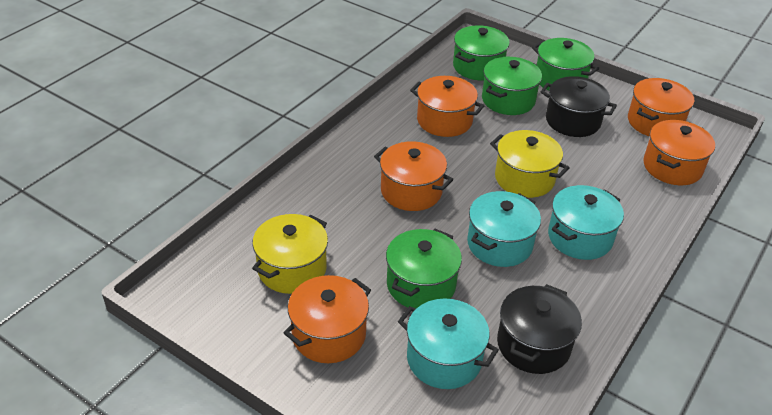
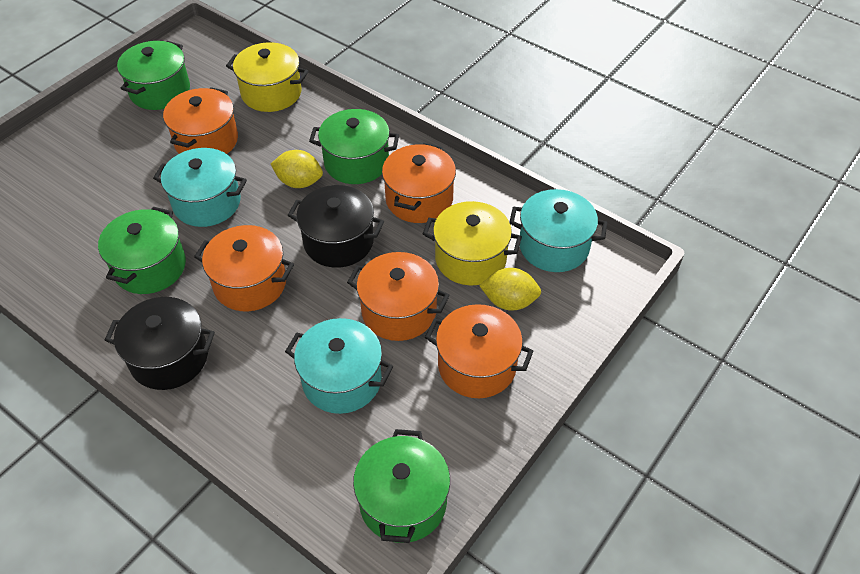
yellow lemon: none = 0 -> [271,150,323,188] [479,268,541,311] = 2

